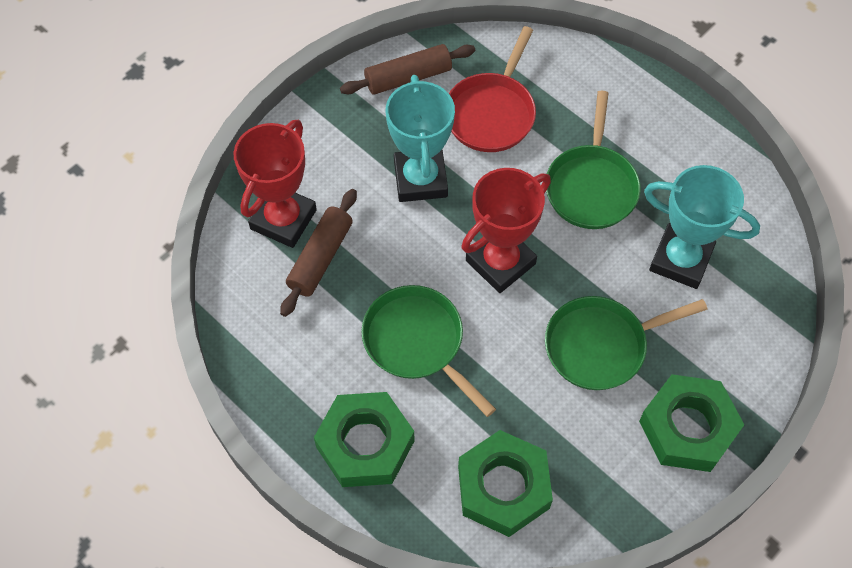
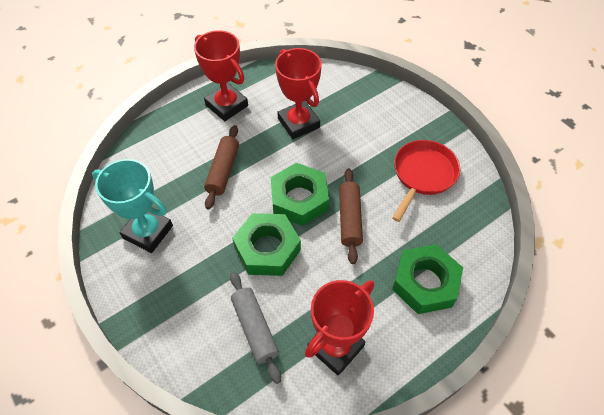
green pan: [361,285,496,417] [545,296,708,390] [546,91,641,229] = 3 -> none = 0
grey rolling pin: none = 0 -> [230,272,281,384] = 1
red trophy: [234,120,317,248] [461,168,551,293] = 2 -> [194,30,248,121] [275,48,322,139] [305,280,374,376] = 3
turquoise trophy: [386,75,455,202] [644,165,760,289] = 2 -> [92,159,173,253] = 1

